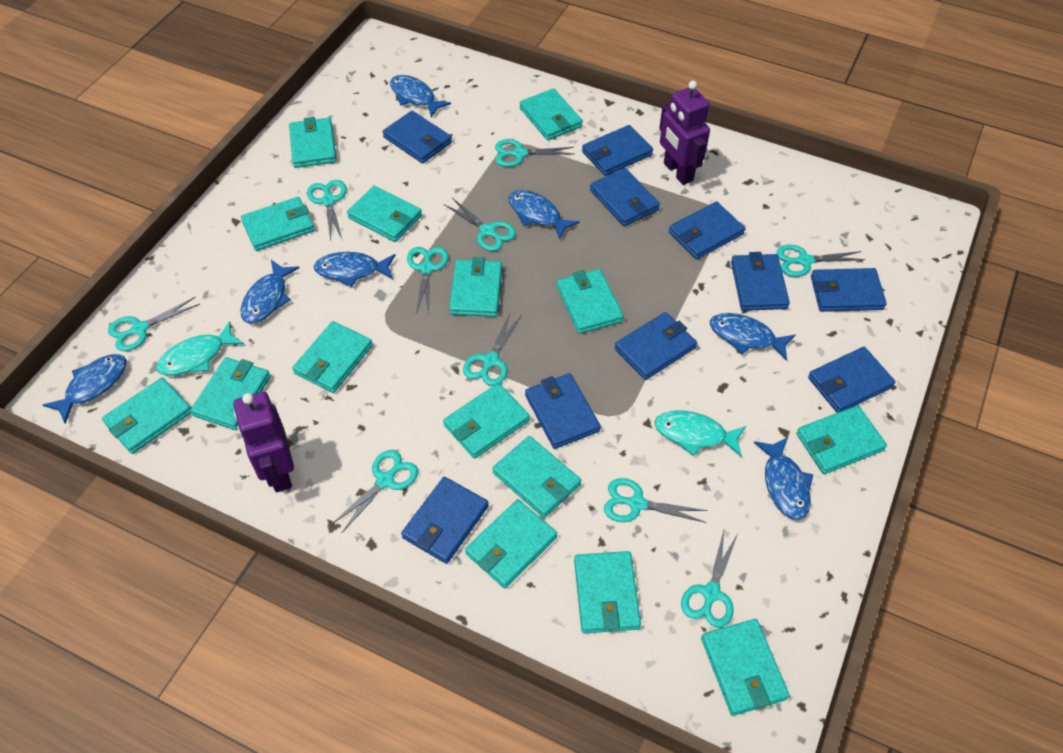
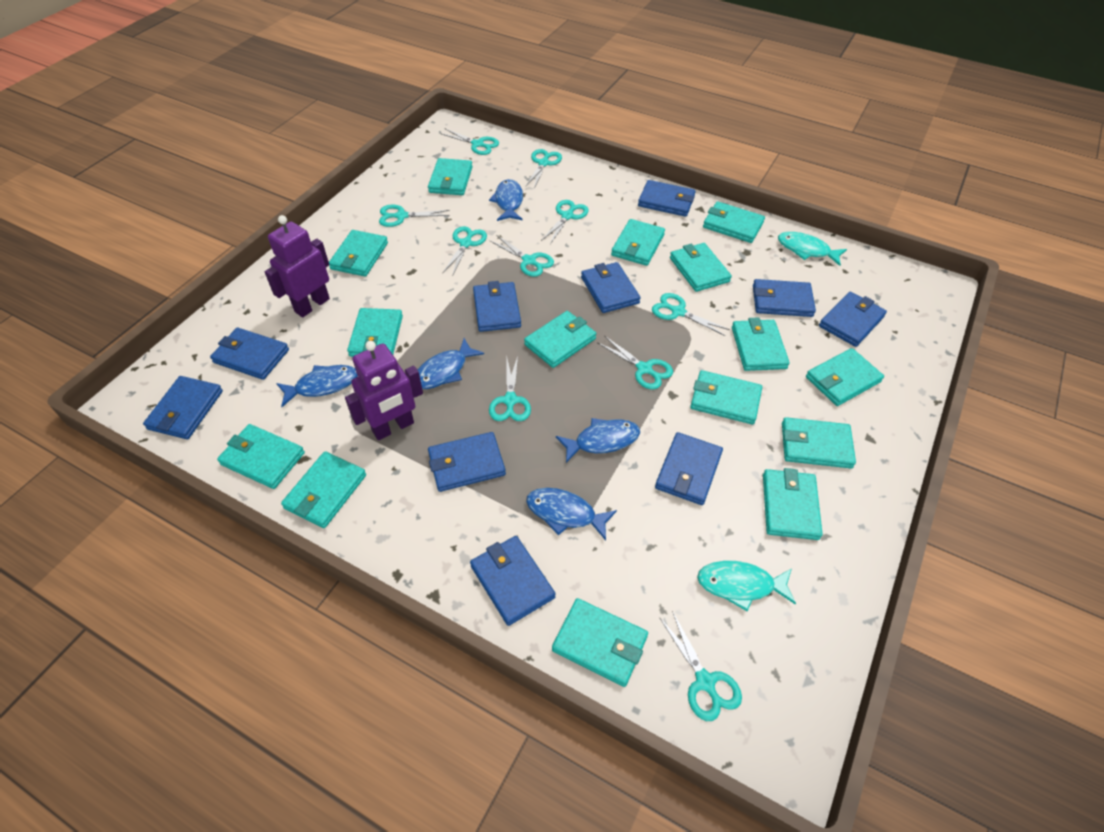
blue fish: [43,354,126,423] [241,260,299,323] [314,252,395,287] [390,75,451,117] [509,190,579,239] [710,313,795,361] [754,437,813,520] = 7 -> [276,365,358,407] [418,338,484,389] [489,179,523,221] [526,488,617,541] [556,418,640,463] = 5

